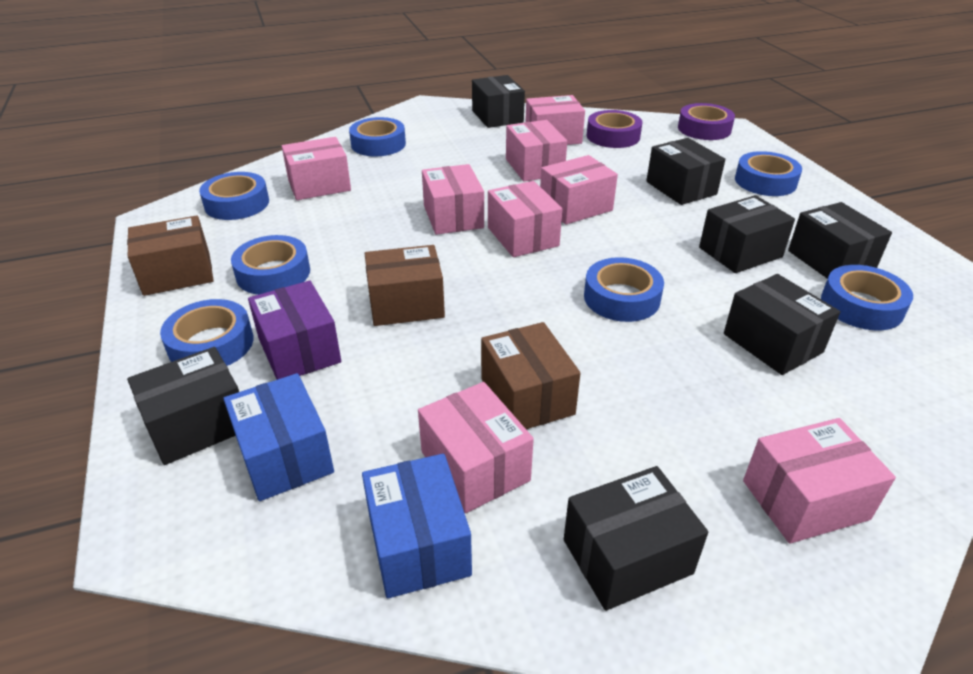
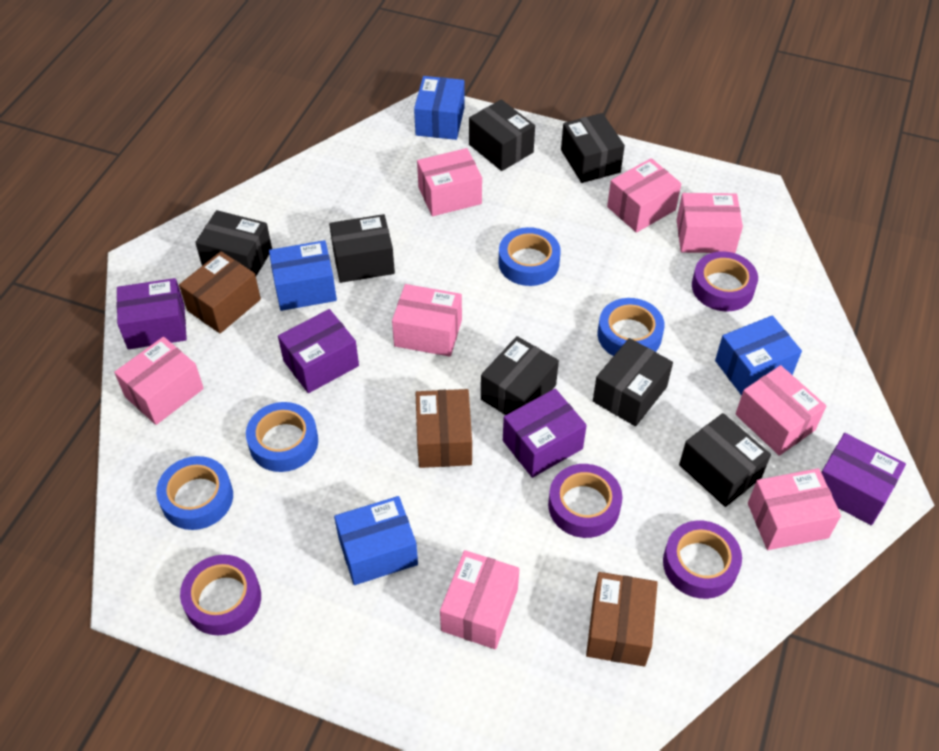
blue box: [223,373,334,501] [362,454,472,598] = 2 -> [269,240,337,311] [334,496,418,585] [414,76,465,140] [715,315,802,396] = 4
blue tape: [160,299,254,366] [199,172,269,220] [231,235,310,295] [349,117,406,156] [584,257,664,322] [735,151,802,196] [821,265,913,330] = 7 -> [156,456,233,530] [246,402,318,472] [498,227,561,286] [598,298,665,356] = 4
purple box: [248,280,341,380] = 1 -> [117,278,187,349] [278,309,359,393] [503,389,587,478] [821,433,906,525] = 4
purple tape: [587,110,642,148] [678,103,735,140] = 2 -> [180,555,261,635] [548,464,622,538] [663,521,742,599] [692,251,758,311] = 4

